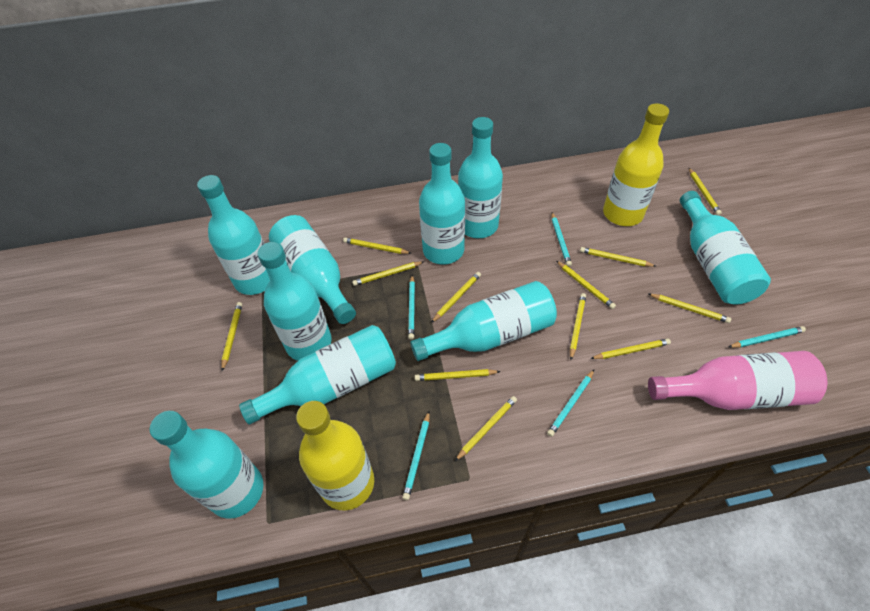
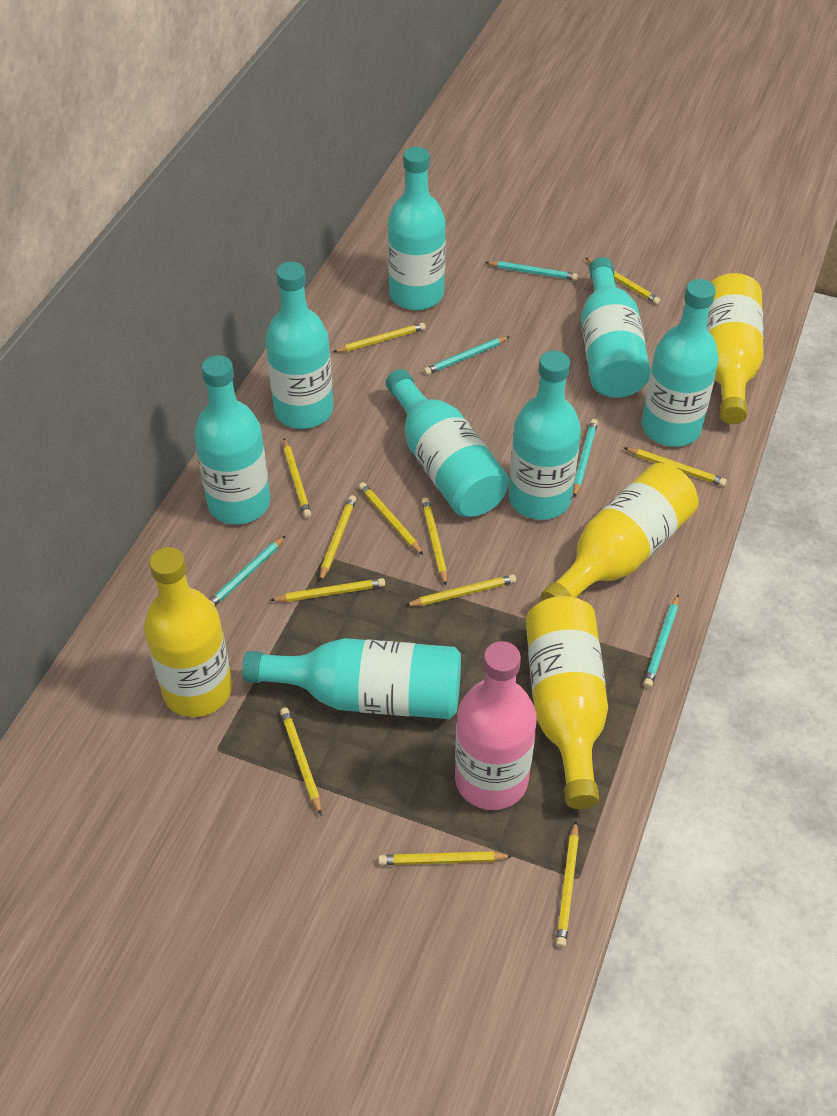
turquoise bottle: [150,411,264,519] [197,175,270,295] [239,325,396,424] [257,242,332,361] [269,215,356,324] [410,281,557,361] [419,143,465,265] [458,117,503,238] [680,191,771,304] = 9 -> [194,355,270,524] [242,638,461,719] [265,262,333,429] [386,369,509,517] [388,147,446,310] [509,351,581,520] [581,257,650,398] [642,279,719,447] = 8
yellow bottle: [296,401,374,511] [603,103,669,226] = 2 -> [144,547,232,717] [525,596,608,809] [541,463,699,601] [707,273,764,424] = 4

